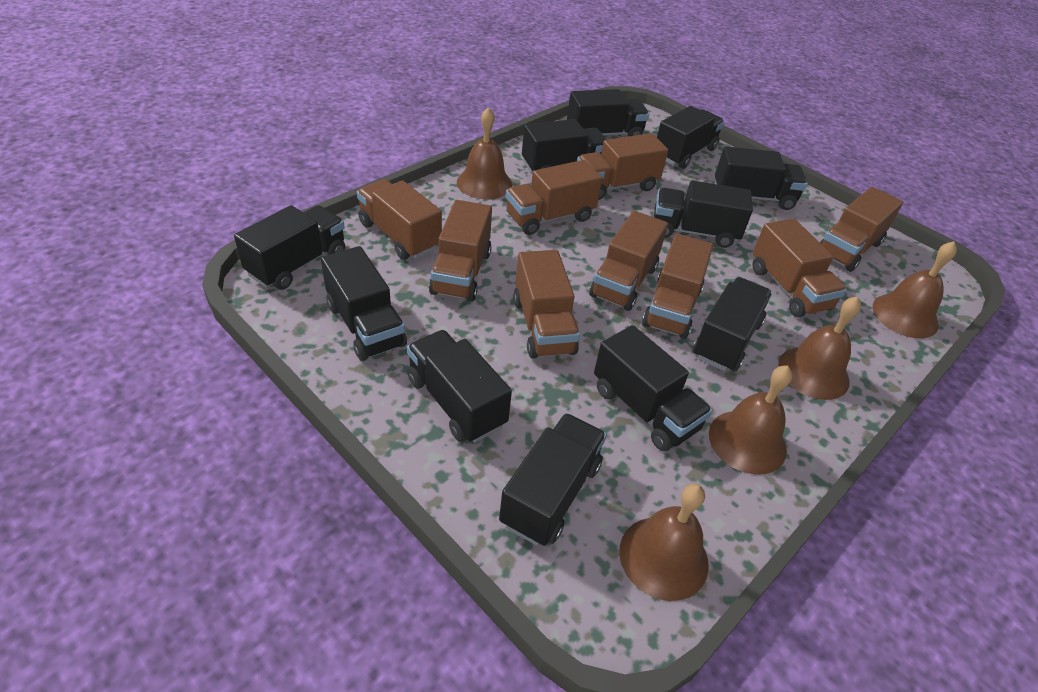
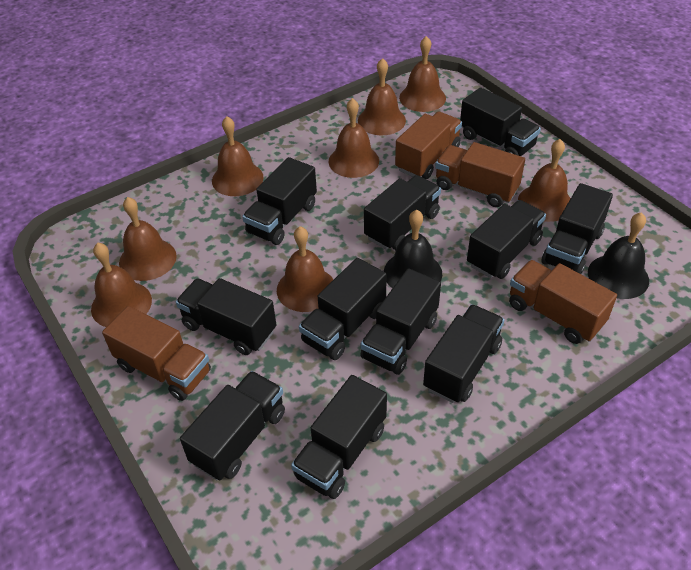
black bell: none = 0 -> [384,210,442,289] [588,212,649,299] = 2
brown bell: [457,107,512,199] [619,484,709,601] [709,365,793,475] [778,296,861,400] [872,241,957,338] = 5 -> [91,243,152,327] [119,197,177,281] [212,116,263,196] [277,226,333,312] [328,98,379,178] [358,58,406,135] [399,36,446,112] [518,139,571,222] = 8
brown truck: [357,179,442,260] [429,200,492,301] [506,160,602,235] [513,250,580,359] [577,133,668,200] [589,211,668,311] [642,234,713,339] [753,218,847,317] [819,187,903,272] = 9 -> [102,306,211,401] [395,112,462,179] [435,142,525,207] [509,260,617,344] = 4

